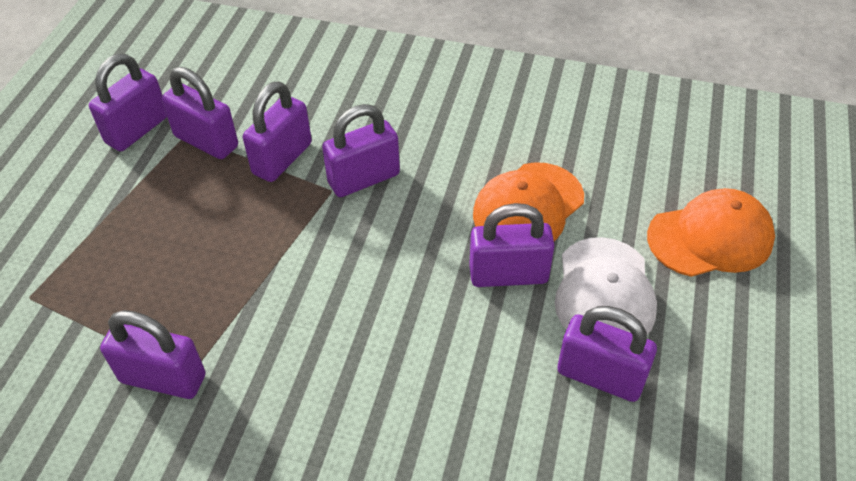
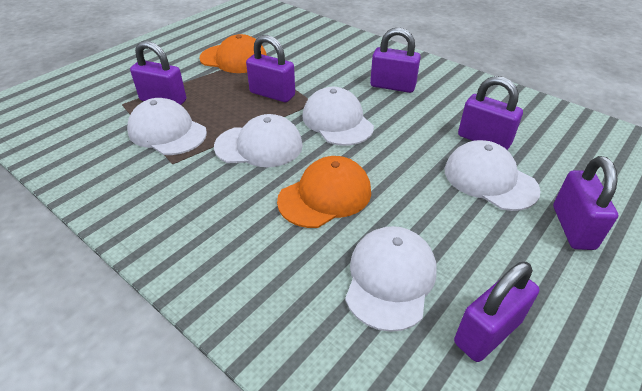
purple padlock: [89,54,167,151] [100,310,205,399] [162,67,238,159] [243,81,312,182] [322,104,400,197] [469,203,555,287] [557,306,657,402] = 7 -> [130,41,186,105] [246,35,295,102] [370,28,421,93] [454,262,539,362] [458,76,523,150] [553,156,618,250] = 6
white cap: [555,237,657,335] = 1 -> [127,98,207,155] [214,114,303,167] [303,87,374,146] [345,226,437,332] [445,140,541,211] = 5

